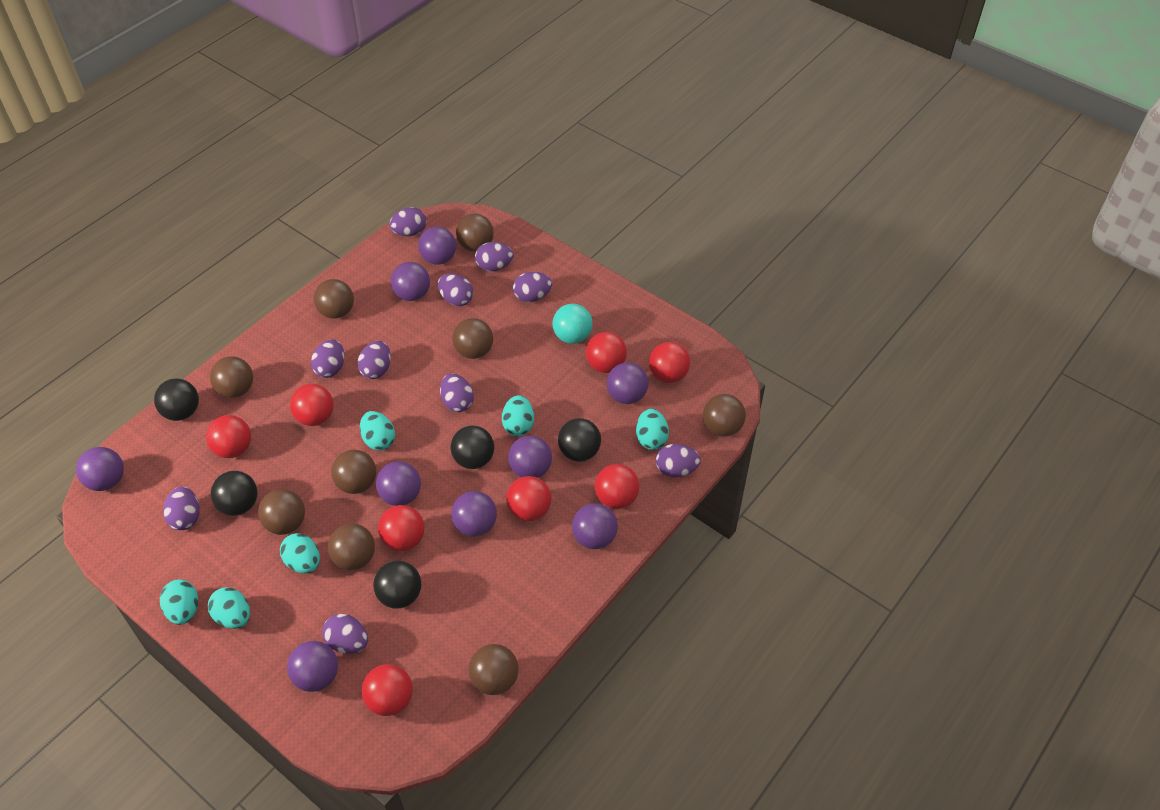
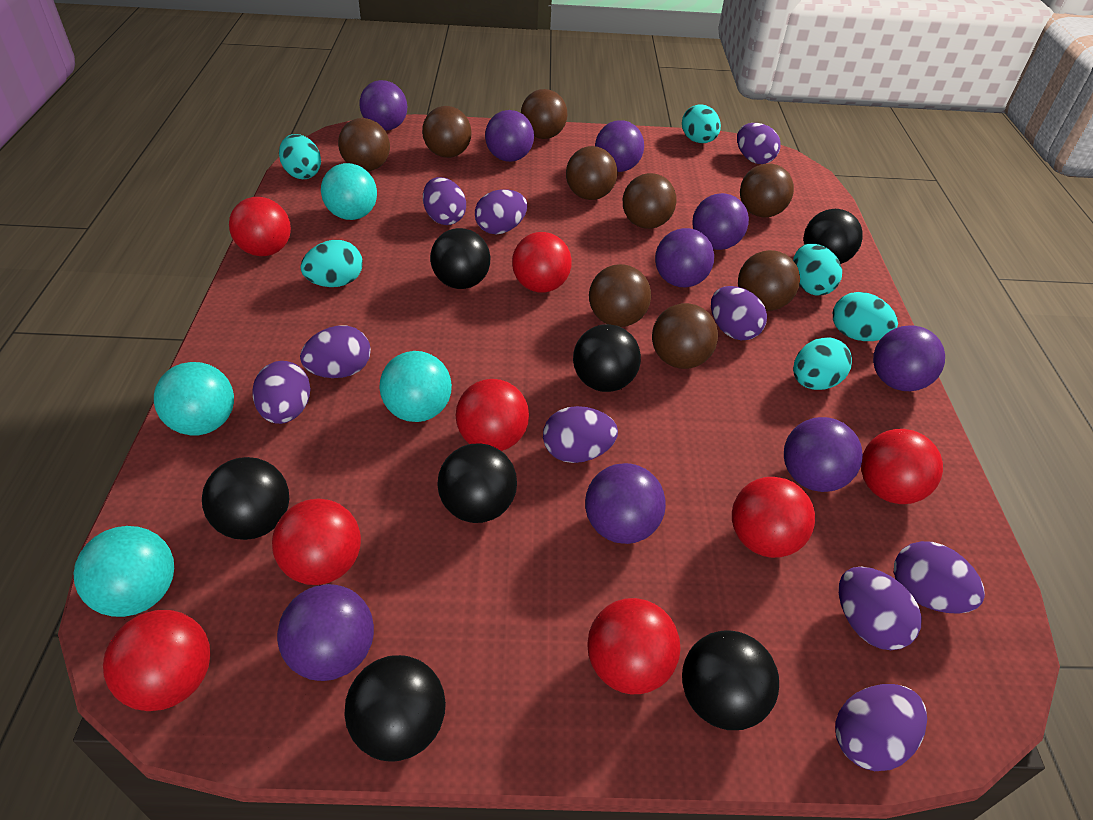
black ball: [154,378,199,421] [211,471,258,516] [373,561,421,608] [451,426,494,469] [558,418,601,462] = 5 -> [202,457,289,540] [344,655,446,761] [430,228,490,289] [437,443,517,523] [573,324,641,392] [682,630,779,730] [804,209,863,264] = 7
turquoise ball: [553,304,593,344] = 1 -> [73,526,174,617] [154,362,234,435] [321,163,377,220] [380,351,452,422] = 4

